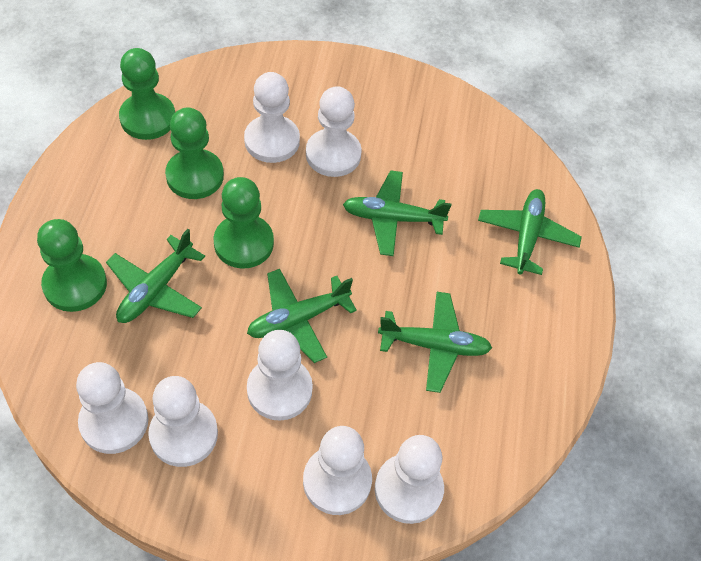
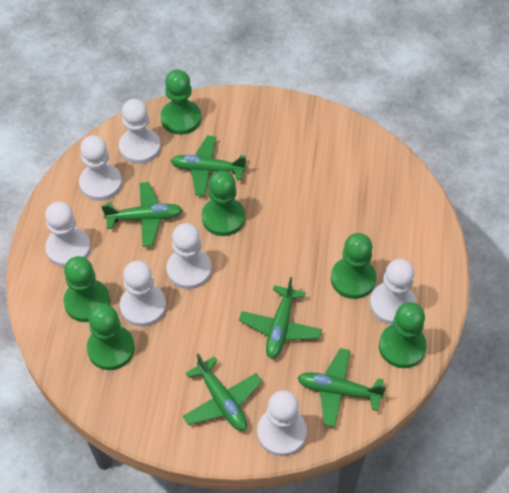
green pawn: [37,219,107,312] [119,48,175,140] [165,107,224,199] [214,177,274,269] = 4 -> [63,256,110,322] [87,304,135,370] [160,70,201,135] [202,171,245,236] [331,233,376,299] [379,302,427,368] = 6

